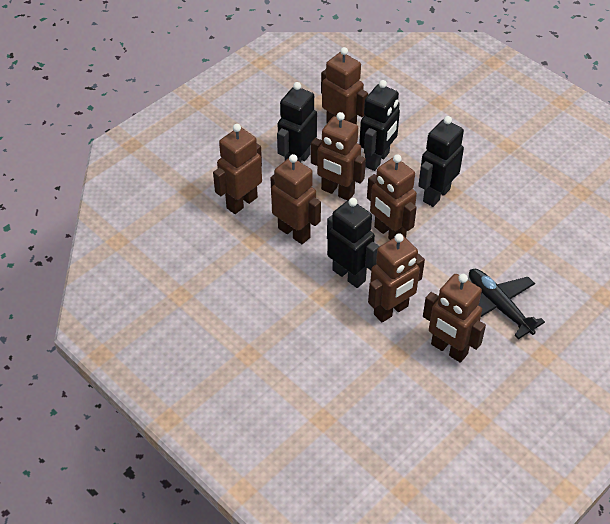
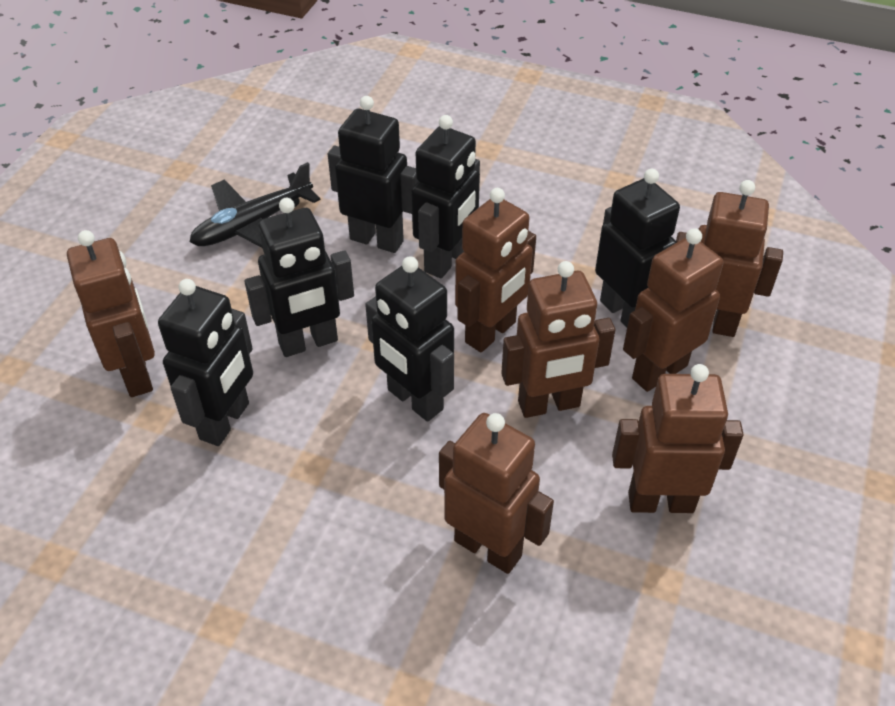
black robot: [277,82,317,162] [327,198,379,288] [359,80,400,171] [418,116,464,207] = 4 -> [158,279,253,446] [245,198,354,357] [328,96,418,253] [365,256,454,422] [411,115,480,279] [595,169,680,327] = 6

